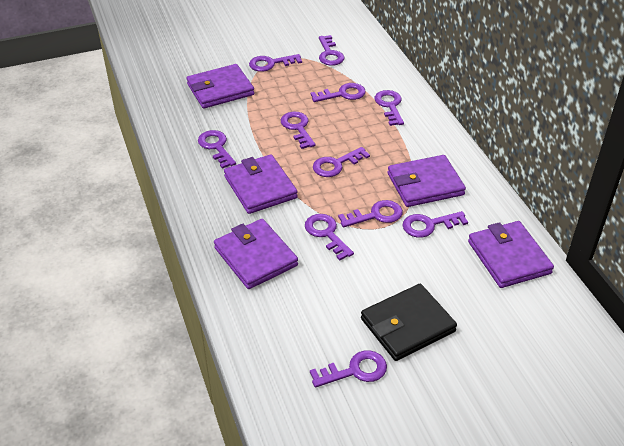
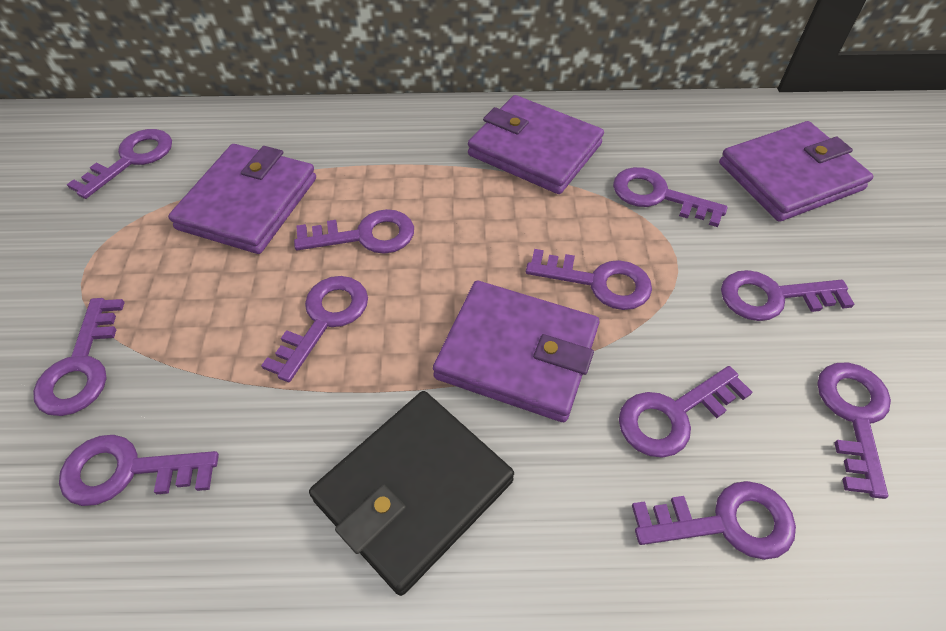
purple wallet: [187,64,254,109] [214,219,298,289] [224,154,298,214] [388,155,466,207] [468,221,554,288] = 5 -> [168,144,316,254] [433,281,599,422] [468,95,604,194] [719,121,873,222] = 4

